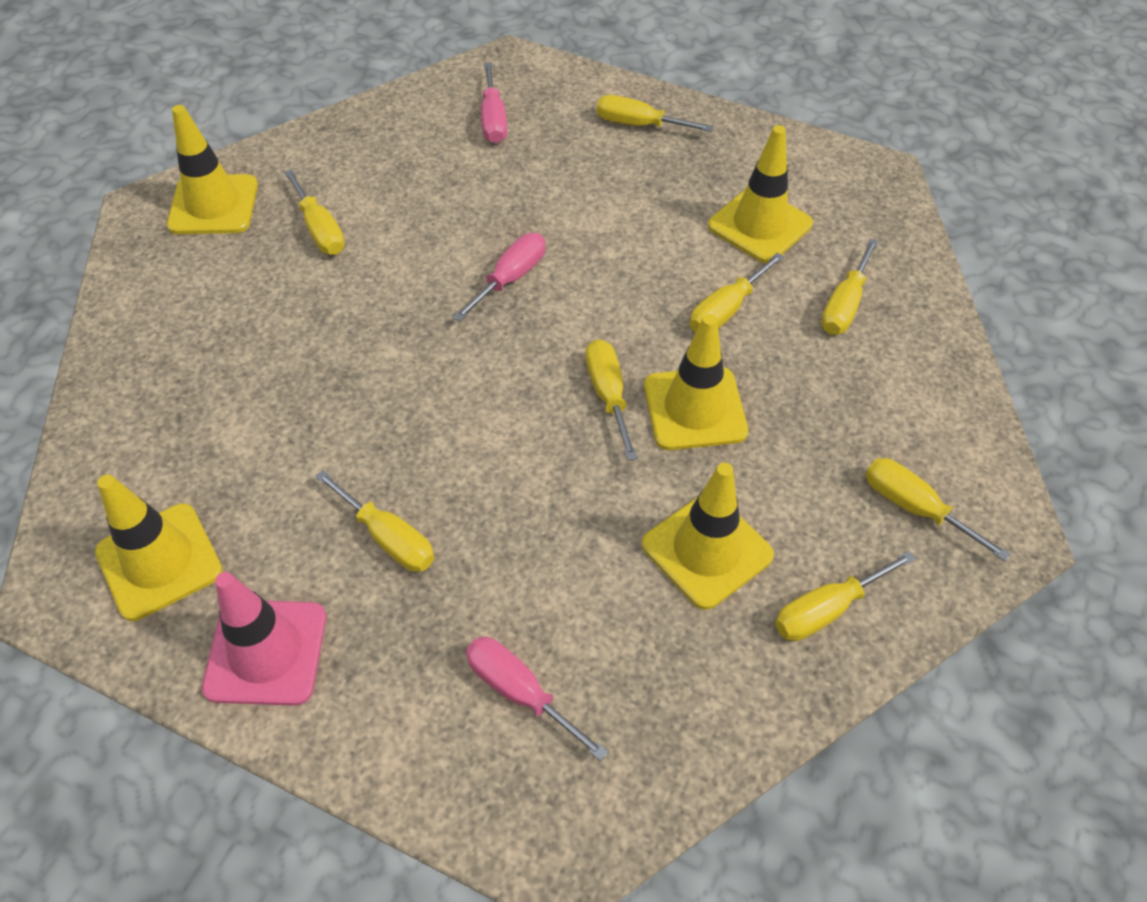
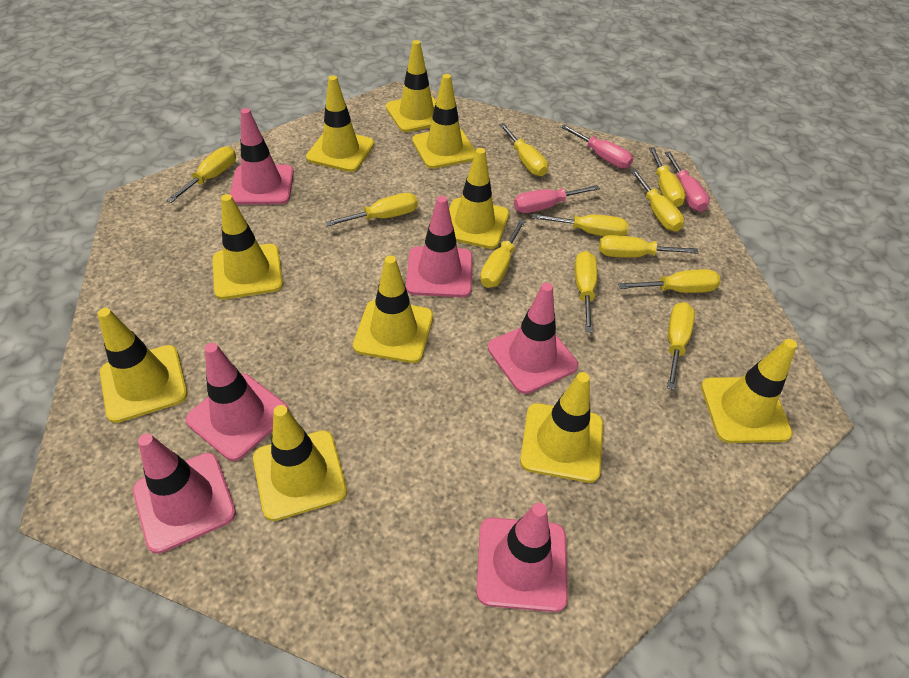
pink traffic cone: [202,572,326,706] = 1 -> [133,433,236,554] [186,343,289,461] [230,108,294,205] [406,196,472,297] [476,503,568,612] [488,283,578,394] = 6
yellow screwdriver: [284,170,345,255] [315,470,434,572] [585,339,637,461] [597,95,714,132] [690,252,784,333] [775,551,916,641] [821,239,878,335] [865,458,1011,562] = 8 -> [166,146,236,203] [325,193,418,226] [480,219,526,288] [499,123,548,176] [532,214,629,236] [575,251,597,333] [599,235,698,258] [618,269,721,293] [631,169,684,232] [649,147,686,207] [667,302,695,390] = 11
yellow traffic cone: [95,475,223,621] [167,105,258,234] [642,463,774,610] [644,314,748,450] [708,125,813,263] = 5 -> [98,308,188,423] [212,194,283,300] [253,405,347,521] [306,76,374,172] [353,255,433,363] [386,40,436,132] [412,74,476,169] [449,148,509,249] [520,372,603,483] [701,339,797,443] = 10

